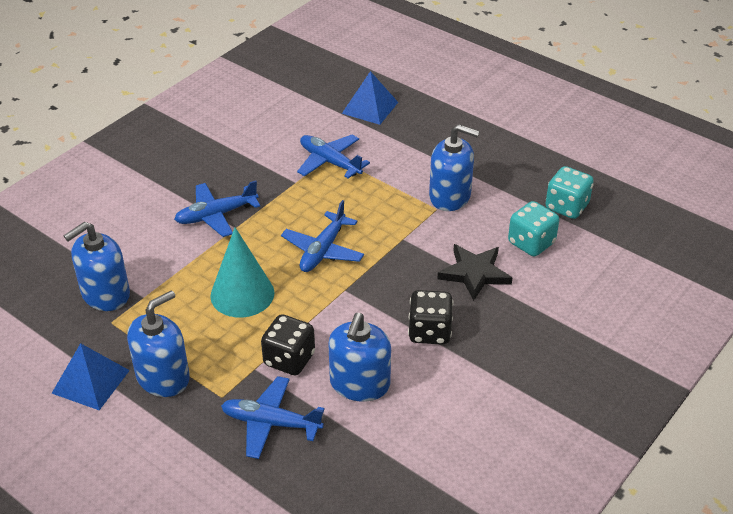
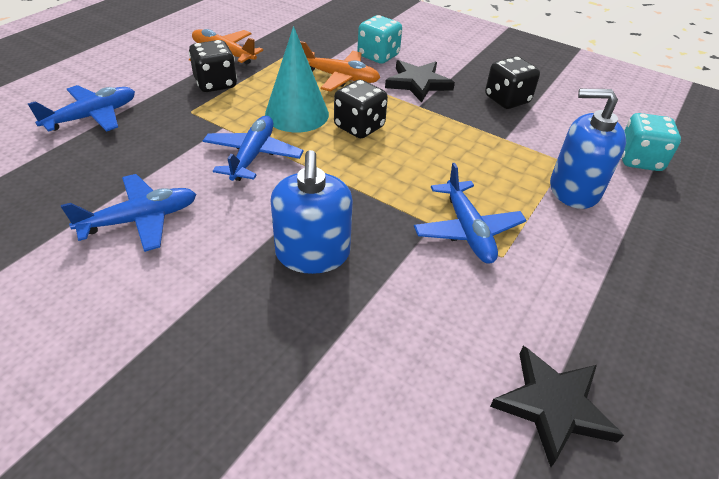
black dice: [261,314,315,375] [408,290,453,345] = 2 -> [189,40,237,92] [334,80,388,138] [485,56,540,109] = 3
black star: [438,244,512,301] = 1 -> [385,60,455,103] [490,346,624,467] = 2
blue pyramid: [52,343,130,410] [342,71,398,125] = 2 -> none = 0
blue soap dispenser: [64,222,130,311] [127,290,190,397] [328,313,391,402] [429,124,480,211] = 4 -> [270,150,353,274] [550,89,626,209] = 2
orange plane: none = 0 -> [189,29,263,64] [300,41,380,92] = 2

